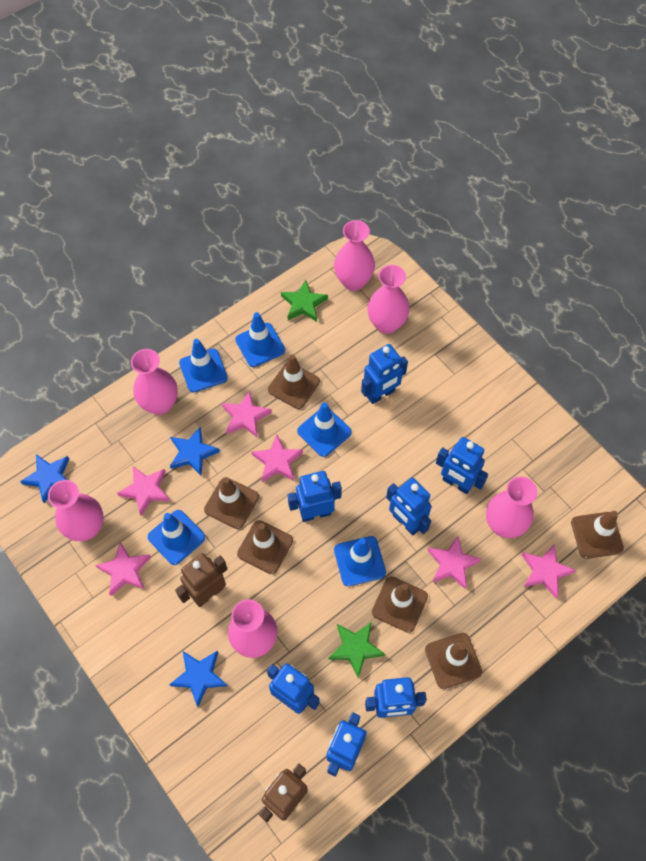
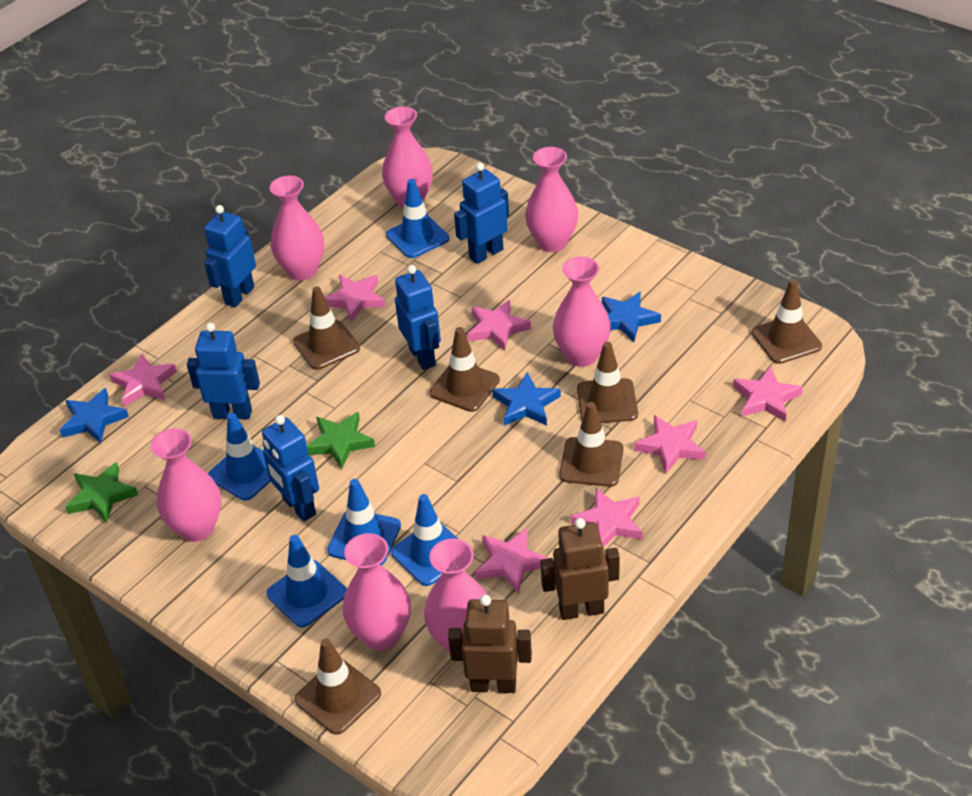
blue robot: [267,663,320,714] [288,471,342,522] [326,712,367,777] [361,344,408,404] [365,677,427,718] [386,478,432,536] [436,437,488,494] = 7 -> [187,323,260,420] [204,205,256,307] [262,415,319,522] [395,265,441,370] [454,163,509,264] = 5
pink star: [95,542,151,596] [117,466,170,516] [222,390,272,438] [252,434,303,482] [427,536,482,589] [522,544,576,598] = 6 -> [109,354,177,407] [325,275,386,322] [467,300,531,351] [475,528,548,594] [571,488,643,548] [634,415,706,473] [733,366,803,421] = 7
pink vase: [48,480,104,541] [131,349,178,415] [228,599,277,658] [334,220,375,291] [367,265,410,334] [486,477,537,538] = 6 -> [151,428,221,542] [270,175,324,281] [343,533,411,650] [382,107,433,208] [424,538,487,653] [525,147,578,252] [553,256,611,367] = 7

